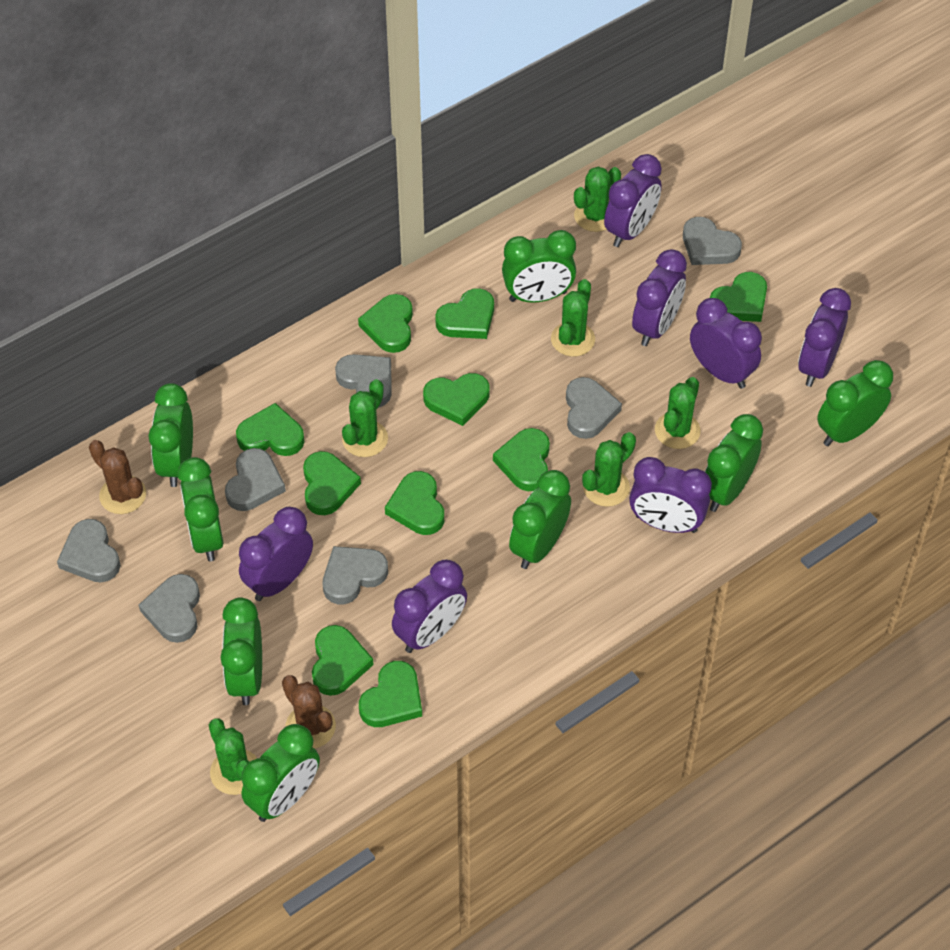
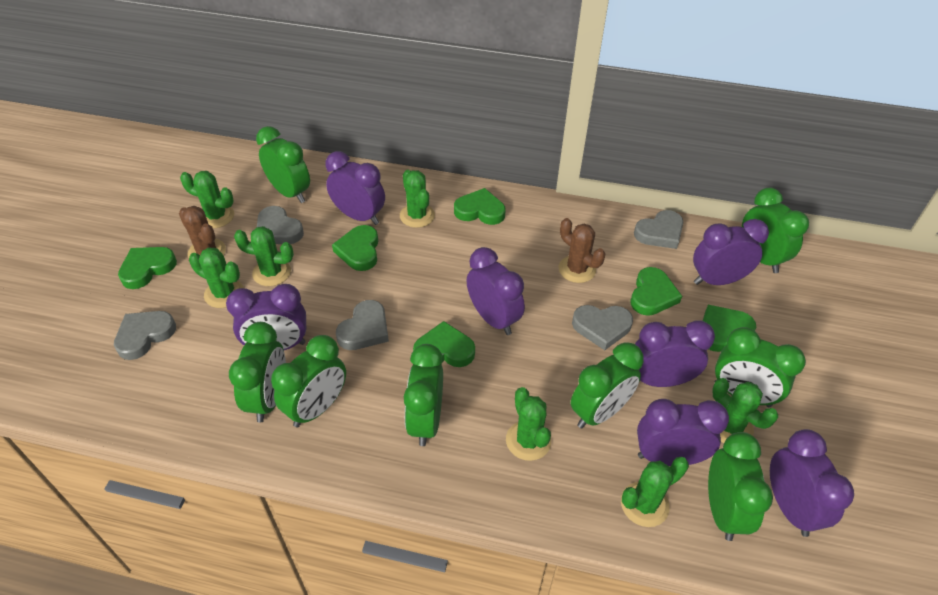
green cactus: [209,718,257,795] [342,379,388,457] [551,279,595,357] [574,166,621,232] [582,432,636,507] [655,377,701,449] = 6 -> [180,171,234,228] [189,247,244,308] [234,226,294,286] [400,170,435,228] [506,387,551,461] [621,457,689,527] [712,378,778,443] = 7
green heart: [236,403,305,456] [303,451,361,515] [312,625,374,696] [358,294,413,353] [359,661,422,727] [385,471,444,535] [423,373,490,426] [435,288,494,339] [493,428,550,491] [710,272,767,322] = 10 -> [118,247,177,289] [332,225,378,271] [413,321,475,367] [454,188,506,225] [631,267,682,316] [703,305,756,352] = 6
grey heart: [57,519,121,582] [139,574,200,643] [225,448,286,511] [323,546,388,604] [335,354,392,408] [566,377,622,439] [683,217,742,265] = 7 -> [114,311,176,360] [257,206,304,244] [336,300,389,350] [572,305,633,350] [634,210,683,249] = 5

